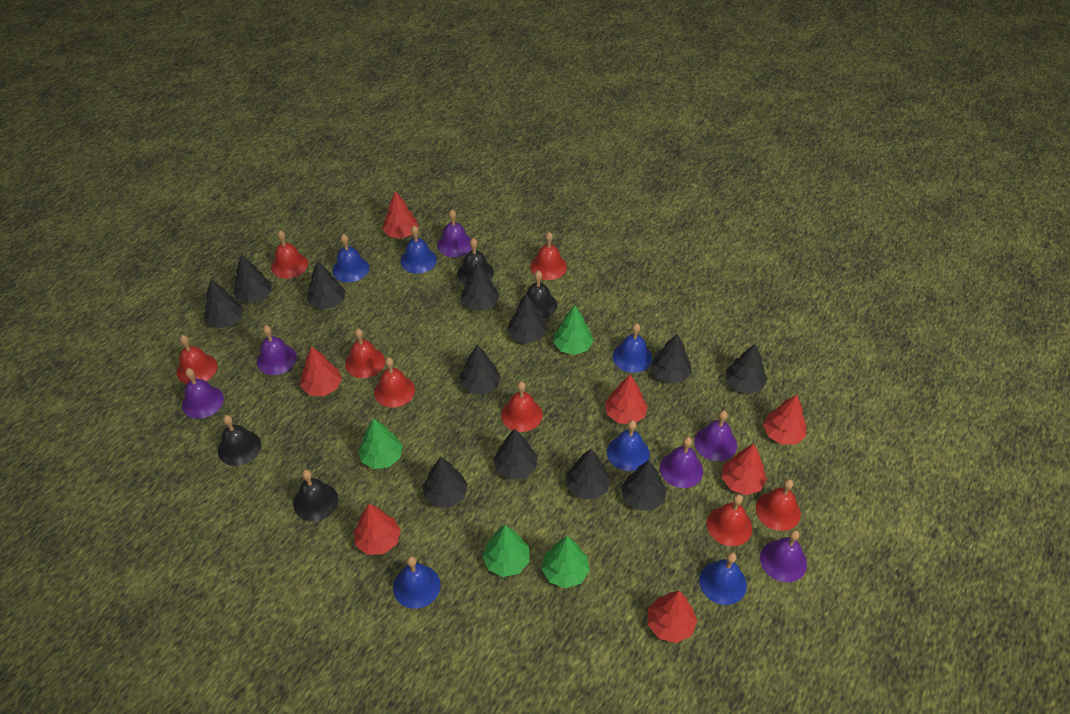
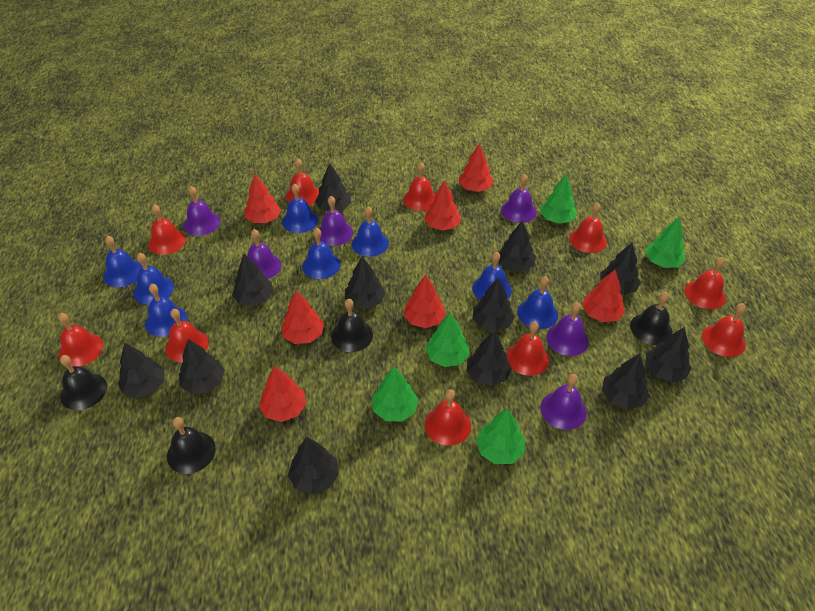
blue bell: [332,234,369,282] [393,556,441,609] [401,226,437,274] [607,420,650,471] [613,323,652,373] [699,552,747,605] = 6 -> [103,236,143,287] [134,252,174,305] [145,284,187,337] [282,183,318,233] [302,228,340,279] [352,206,389,257] [472,252,512,300] [517,276,558,329] = 8
green tree: [358,418,402,469] [482,525,530,577] [541,536,590,588] [553,305,593,355] = 4 -> [372,367,419,421] [425,313,469,367] [476,408,525,464] [540,174,577,224] [645,217,685,268] = 5
red bell: [177,335,217,384] [271,230,308,279] [345,328,385,378] [374,357,415,407] [501,381,543,432] [530,232,567,280] [707,494,752,546] [756,479,801,531] = 8 -> [58,313,103,367] [148,204,186,255] [165,309,209,362] [286,158,319,205] [403,162,435,211] [425,389,471,446] [506,322,549,376] [569,203,607,253] [685,257,726,309] [702,303,746,357] = 10

